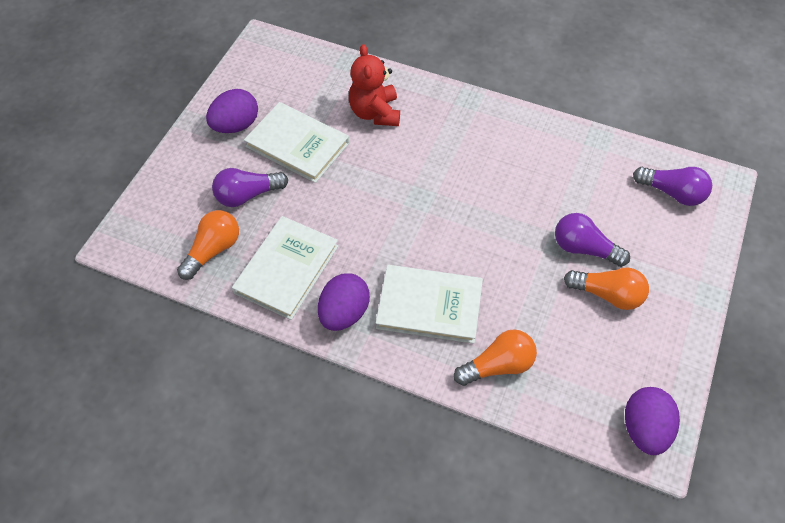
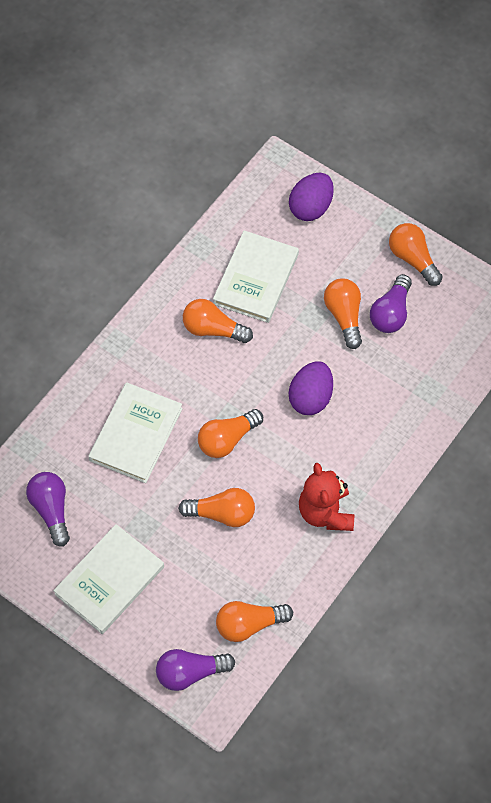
orange light bulb: [177,210,239,280] [454,329,537,386] [564,268,649,310] = 3 -> [178,488,255,527] [183,299,253,343] [198,409,263,458] [216,601,293,642] [324,278,362,349] [389,223,443,286] = 6
purple egg: [206,89,258,133] [318,273,370,331] [625,387,680,455] = 3 -> [289,173,334,221] [289,361,333,415] = 2

